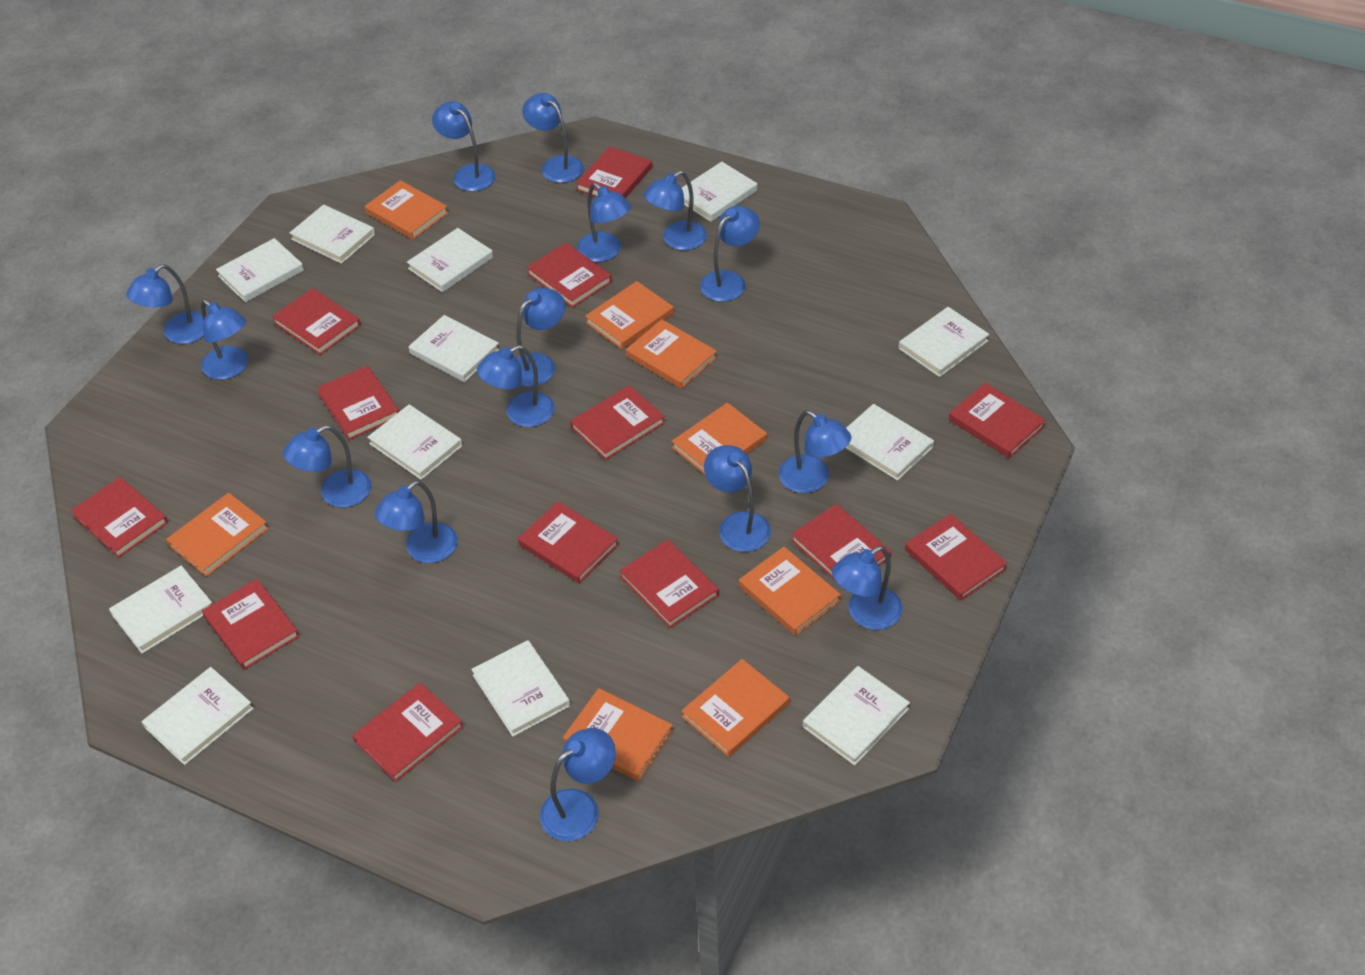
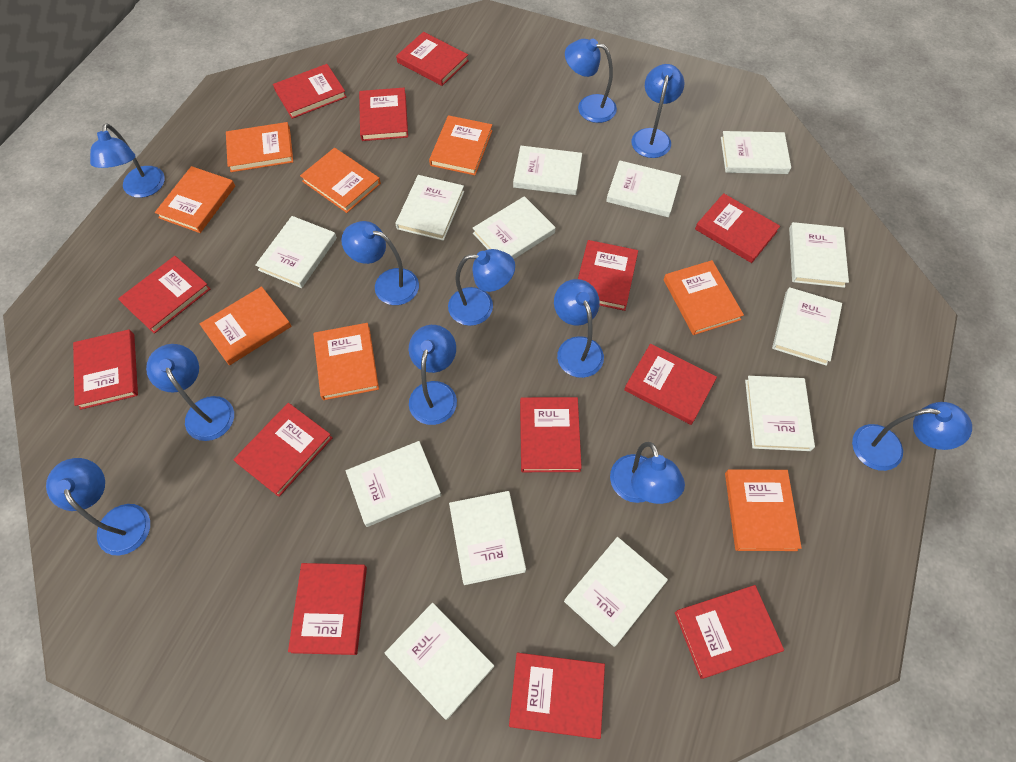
blue lamp: [126,264,204,344] [201,299,248,380] [283,425,371,507] [375,480,458,563] [432,101,495,191] [477,345,555,427] [516,288,565,387] [522,93,584,183] [540,728,616,841] [577,182,631,262] [644,170,707,250] [700,206,760,302] [704,445,771,552] [779,410,851,493] [832,546,903,630] = 15 -> [46,458,150,556] [90,123,165,198] [146,344,234,441] [341,221,419,305] [409,325,457,425] [448,249,515,326] [554,279,604,378] [565,39,617,123] [610,442,685,504] [632,64,684,158] [852,402,972,471] = 11
white book: [109,565,212,654] [142,667,254,765] [216,238,304,302] [290,204,375,264] [367,405,462,480] [407,228,493,292] [408,315,500,382] [471,640,570,737] [682,162,757,222] [803,666,910,766] [846,404,934,481] [899,307,989,377] = 12 -> [255,216,337,288] [346,441,441,527] [385,603,494,720] [395,175,464,241] [449,491,526,585] [473,196,555,259] [513,146,582,195] [564,537,668,647] [606,160,681,217] [721,131,791,174] [745,376,815,451] [772,287,842,366] [789,222,849,288] = 13

